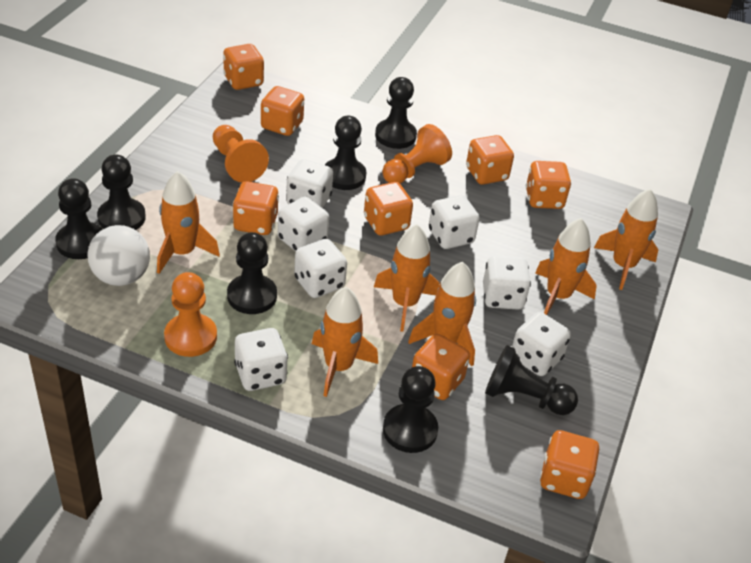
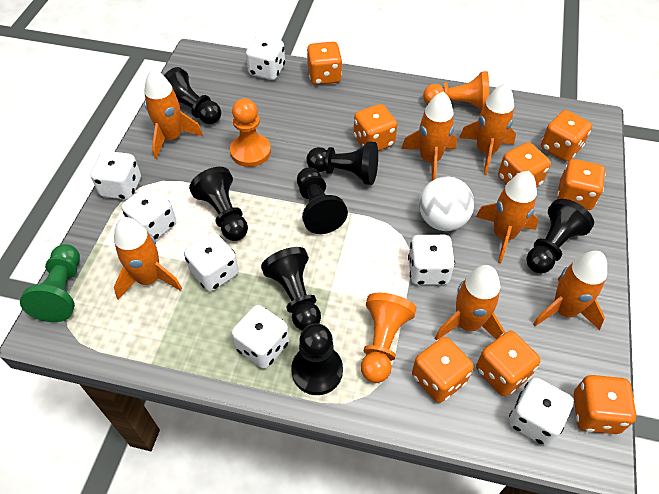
green pawn: none = 0 -> [20,244,80,322] = 1
orange rocket: [157,171,220,274] [312,287,378,397] [374,224,440,332] [408,262,476,367] [535,218,597,315] [594,189,659,290] = 6 -> [114,217,182,300] [144,69,203,159] [401,92,457,181] [435,265,505,340] [459,83,516,175] [476,171,538,263] [533,251,607,330] = 7

